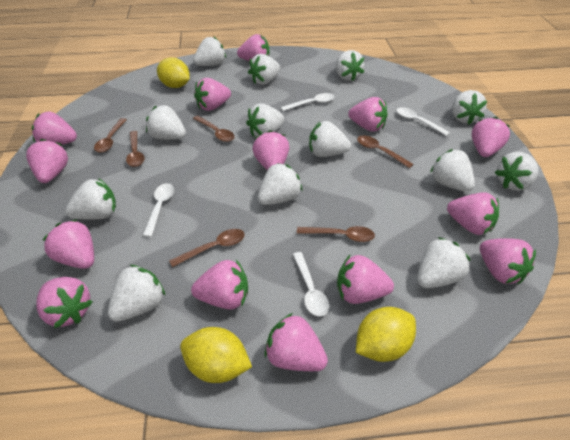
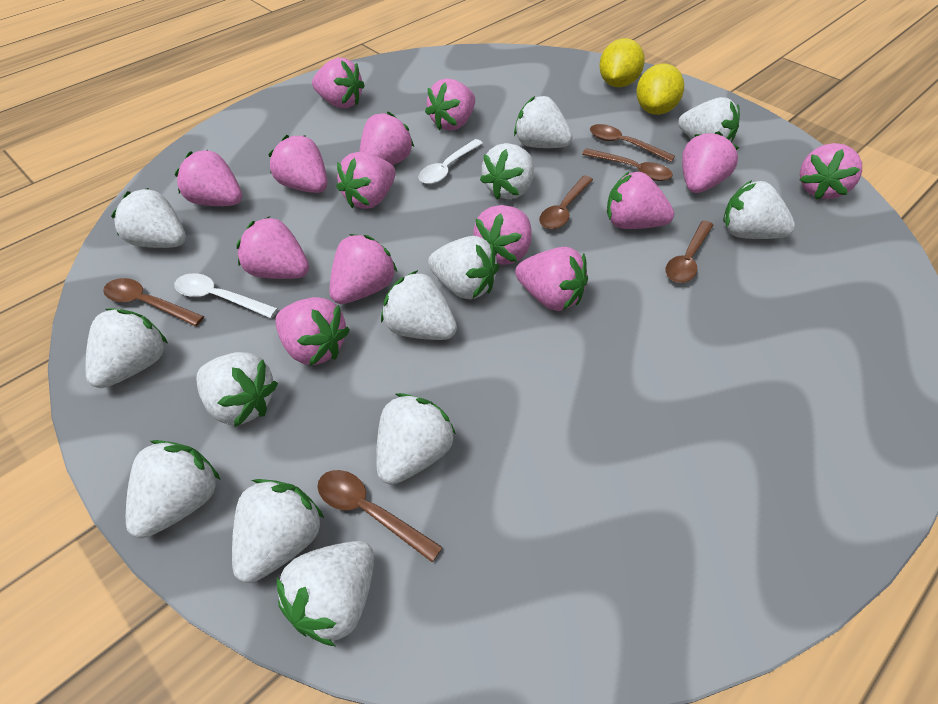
white spoon: [143,183,174,237] [281,93,335,111] [293,252,329,316] [396,107,450,136] = 4 -> [174,273,278,318] [418,139,483,184] = 2
yellow lemon: [157,57,190,88] [180,327,252,383] [356,307,416,362] = 3 -> [599,38,645,87] [636,64,684,115] = 2

